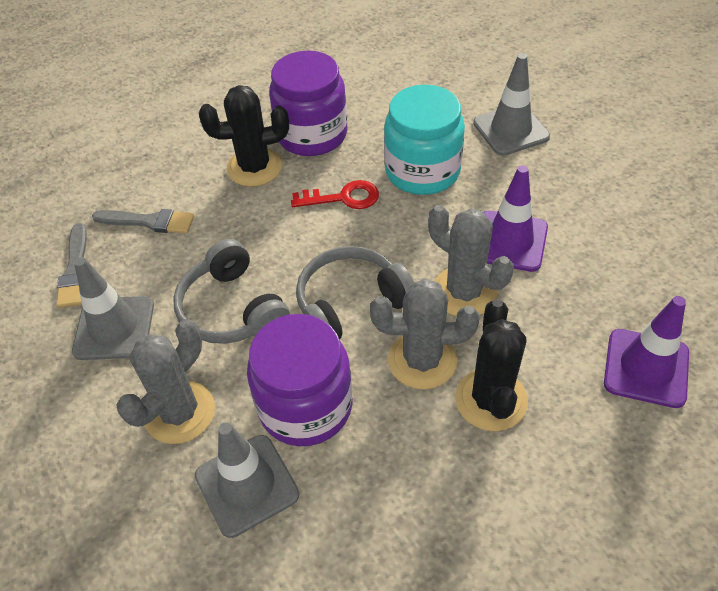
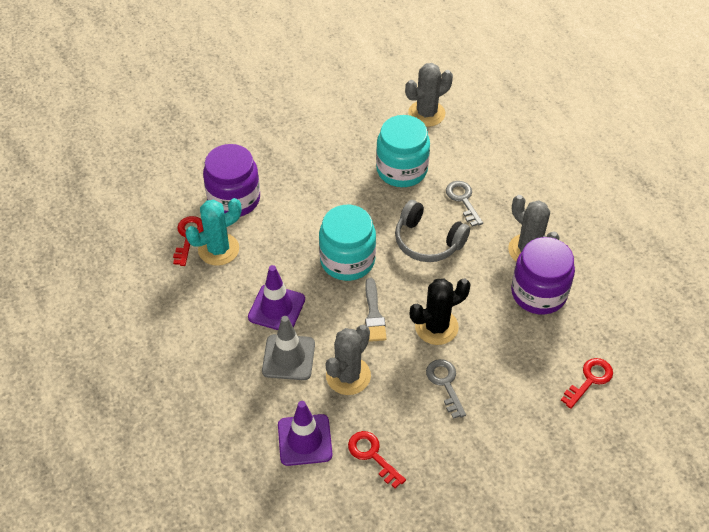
black cactus: [199,85,289,187] [455,299,528,431] = 2 -> [410,279,471,345] = 1
grey brush: [56,223,87,308] [92,209,194,234] = 2 -> [365,278,387,342] = 1
grey headphones: [173,239,290,344] [296,246,414,339] = 2 -> [395,200,470,262] = 1
grey key: none = 0 -> [426,359,466,419] [446,181,483,227] = 2
grey traffic cone: [72,257,154,360] [195,422,299,538] [473,53,550,156] = 3 -> [262,316,315,380] = 1
red key: [291,180,379,209] = 1 -> [173,216,204,266] [348,431,406,488] [561,358,613,409] = 3
turquoise cactus: none = 0 -> [185,198,241,266] = 1
turquoise jar: [384,85,465,195] = 1 -> [319,205,376,281] [376,115,430,187] = 2

